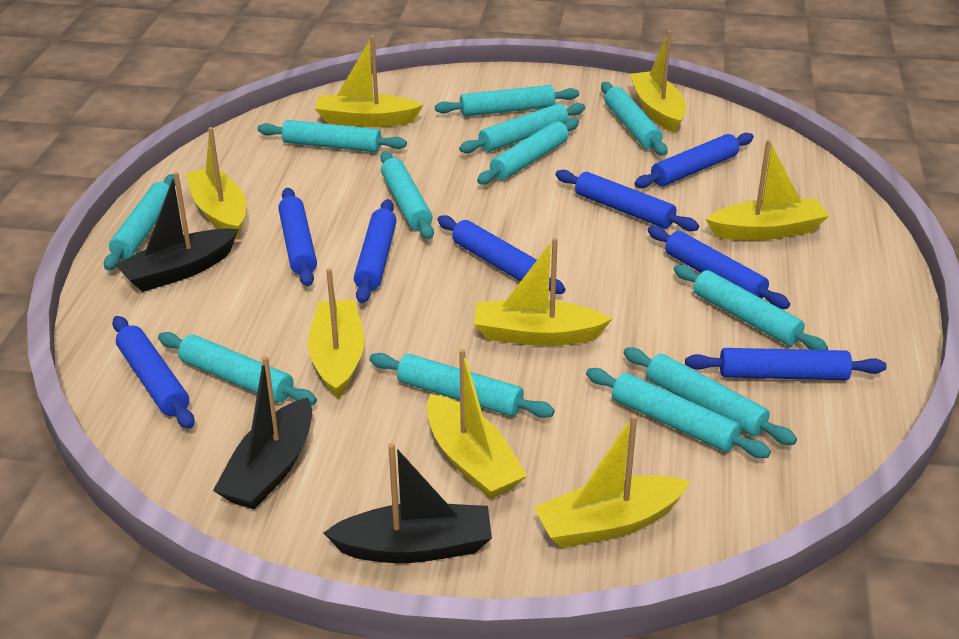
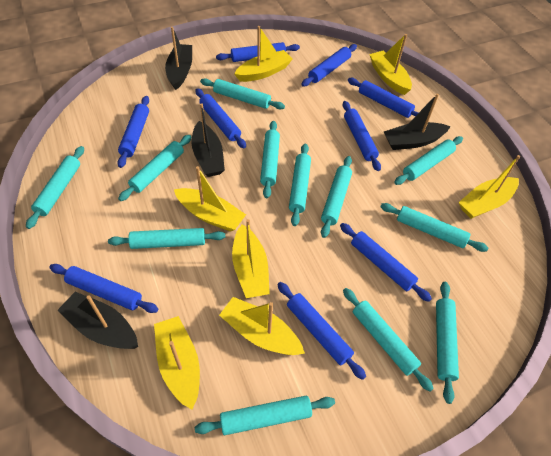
black boat: [115,172,238,292] [213,356,312,510] [324,443,492,563] = 3 -> [57,292,138,349] [165,27,192,90] [191,103,225,177] [384,93,451,150] = 4
blue rolling pin: [112,316,194,429] [278,188,317,286] [354,199,396,303] [437,215,565,294] [555,170,699,231] [634,133,754,188] [648,226,790,309] [685,348,887,380] = 8 -> [49,264,158,313] [117,96,149,168] [196,88,246,148] [216,42,300,62] [277,282,366,380] [301,44,357,86] [340,223,432,302] [343,101,381,171] [348,78,419,118] = 9
yellow boat: [186,127,246,239] [308,268,365,398] [315,36,423,127] [427,349,527,499] [474,238,612,346] [534,415,690,548] [630,31,686,133] [706,140,829,240] = 8 -> [154,316,200,409] [174,166,246,232] [219,297,305,355] [232,219,270,298] [234,26,292,82] [369,34,412,95] [459,155,520,219] = 7

